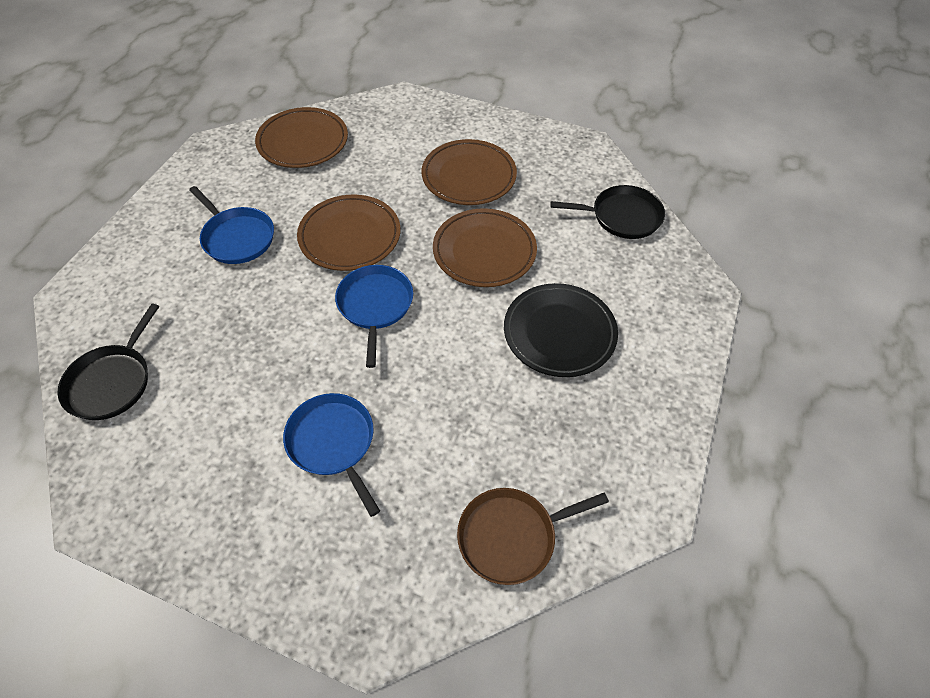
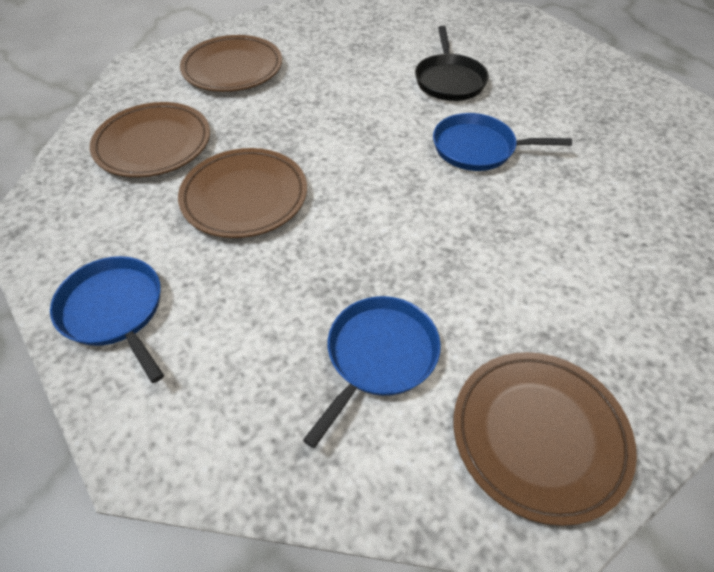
black pan: [58,304,159,420] [550,185,665,239] = 2 -> [415,26,489,101] = 1
black plate: [504,283,618,377] = 1 -> none = 0
brown pan: [457,488,609,585] = 1 -> none = 0

